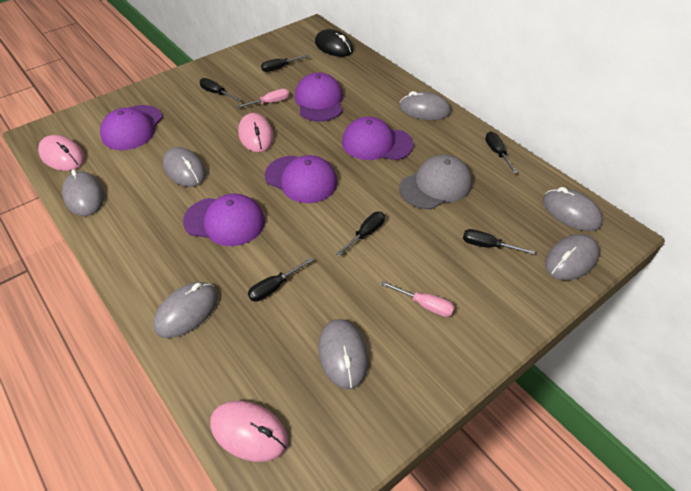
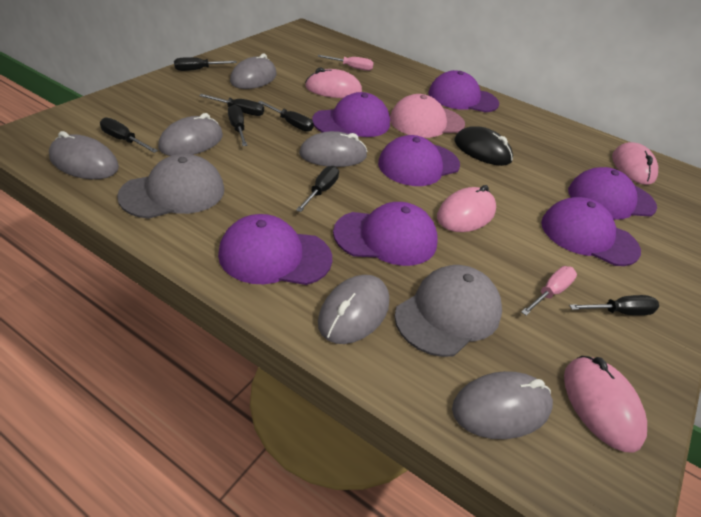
black screwdriver: [199,78,241,102] [248,258,313,302] [261,54,309,72] [336,212,385,256] [463,229,535,255] [485,132,518,174] = 6 -> [100,117,158,153] [174,57,237,71] [199,94,264,116] [228,105,247,146] [258,101,314,132] [296,166,339,212] [569,295,659,315] = 7
grey cap: [399,155,472,209] = 1 -> [117,154,224,219] [394,265,502,357] = 2
grey mouse: [62,169,104,216] [153,282,218,338] [163,147,206,187] [319,319,368,389] [399,91,451,120] [543,187,603,231] [545,234,600,280] = 7 -> [49,131,119,179] [158,113,223,156] [230,54,277,89] [299,131,368,167] [318,275,389,344] [452,371,553,439] = 6
pink cap: none = 0 -> [390,94,465,138] = 1
pink mouse: [38,135,85,171] [210,401,288,462] [238,113,274,152] = 3 -> [305,68,362,98] [437,185,496,232] [564,356,647,453] [612,142,658,185] = 4
purple cap: [100,105,163,150] [183,193,265,246] [265,155,338,203] [295,72,343,122] [342,117,414,160] = 5 -> [218,214,332,285] [312,92,390,137] [333,202,438,266] [378,135,460,186] [429,70,499,112] [541,197,641,266] [568,167,657,220] = 7

